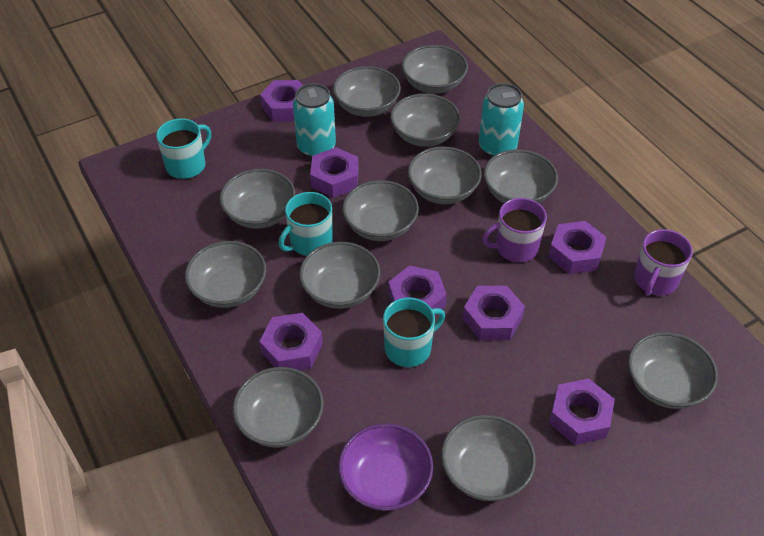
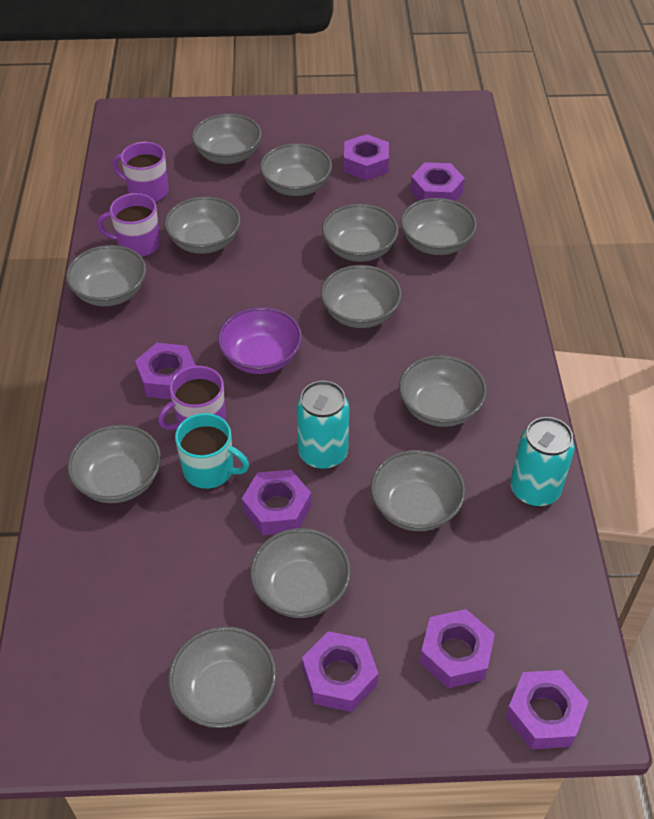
purple mug: [482,198,547,262] [634,229,693,296] = 2 -> [97,193,160,257] [112,142,169,202] [158,366,226,430] = 3
turquoise mug: [156,118,211,179] [279,192,333,256] [383,298,445,367] = 3 -> [175,413,249,489] = 1

